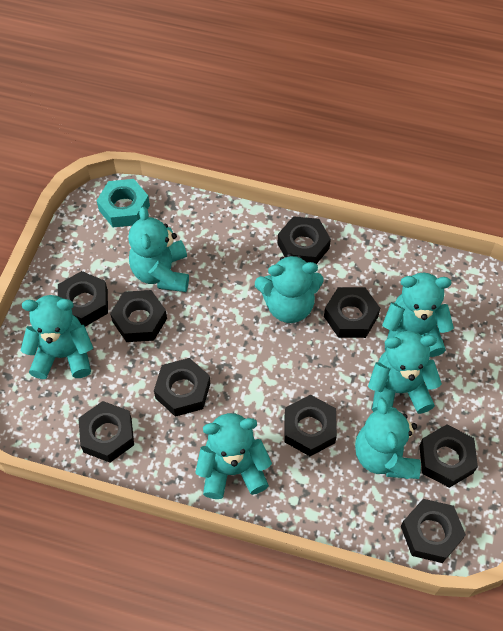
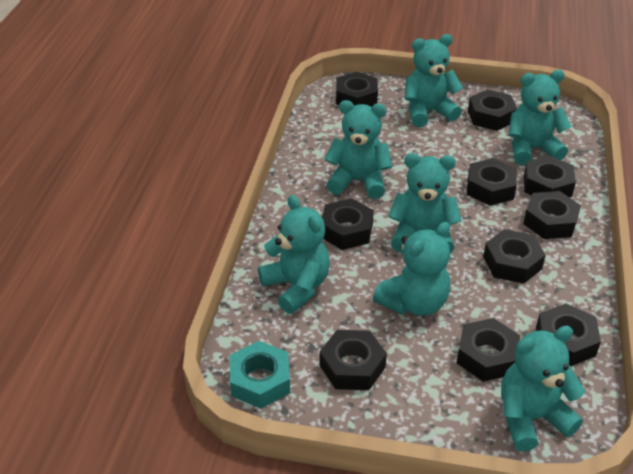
black nut: [58,271,108,327] [78,401,134,462] [110,290,167,342] [154,358,210,417] [278,216,331,264] [285,395,337,456] [324,287,380,338] [401,499,466,563] [419,425,478,488] = 9 -> [320,330,387,390] [322,198,374,250] [336,72,378,107] [457,318,520,382] [467,158,517,206] [468,89,517,131] [483,229,546,284] [523,191,581,239] [524,155,576,197] [536,303,601,366] = 10

